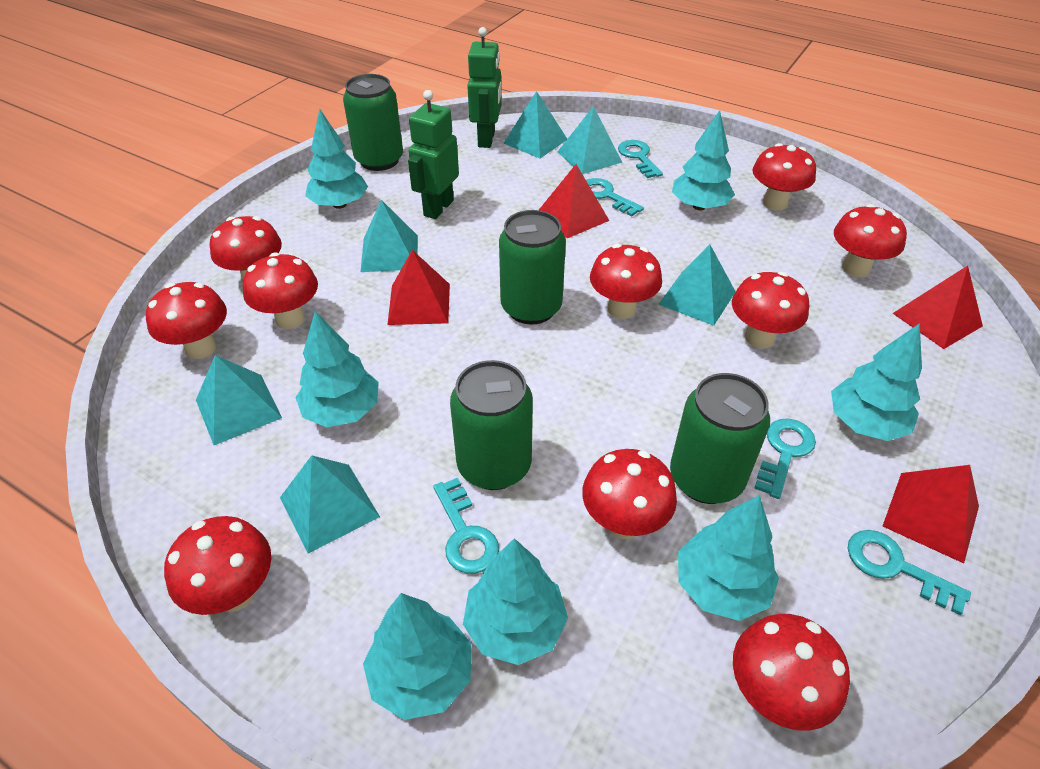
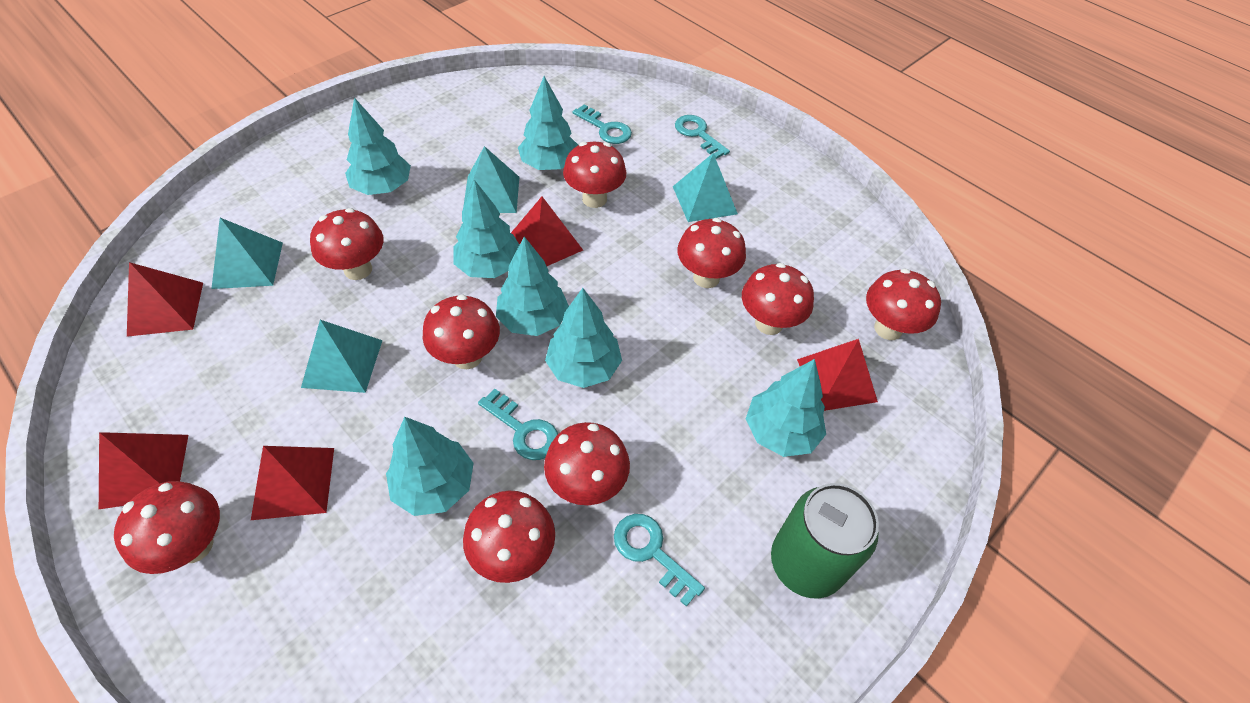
green can: [343,74,403,171] [450,360,533,490] [499,210,566,325] [670,373,770,504] = 4 -> [771,483,879,599] = 1
green robot: [408,90,459,219] [467,27,502,148] = 2 -> none = 0
red mushroom: [146,282,227,359] [164,516,271,615] [210,216,282,282] [243,252,318,329] [582,449,677,539] [590,244,662,319] [732,272,809,348] [733,614,850,731] [752,143,816,211] [834,204,907,277] = 10 -> [114,481,220,574] [310,208,384,280] [422,294,500,369] [463,491,555,583] [544,422,630,505] [563,142,626,208] [677,218,746,288] [742,263,814,335] [866,268,941,340] = 9
red pyramid: [387,250,450,325] [539,164,609,238] [883,465,979,563] [893,266,983,349] = 4 -> [99,432,188,509] [127,262,203,337] [251,446,334,520] [511,197,583,266] [797,339,878,411] = 5
turquoise key: [433,478,499,574] [586,178,644,217] [618,140,663,178] [754,418,816,499] [848,530,971,615] = 5 -> [478,389,558,460] [572,105,632,144] [614,514,705,607] [675,115,730,159] = 4
turquoise pyramid: [196,355,282,445] [280,455,380,554] [360,200,418,272] [503,91,567,159] [558,106,622,174] [658,244,736,326] = 6 -> [211,218,283,289] [301,320,383,393] [463,146,519,213] [673,153,738,222] = 4

